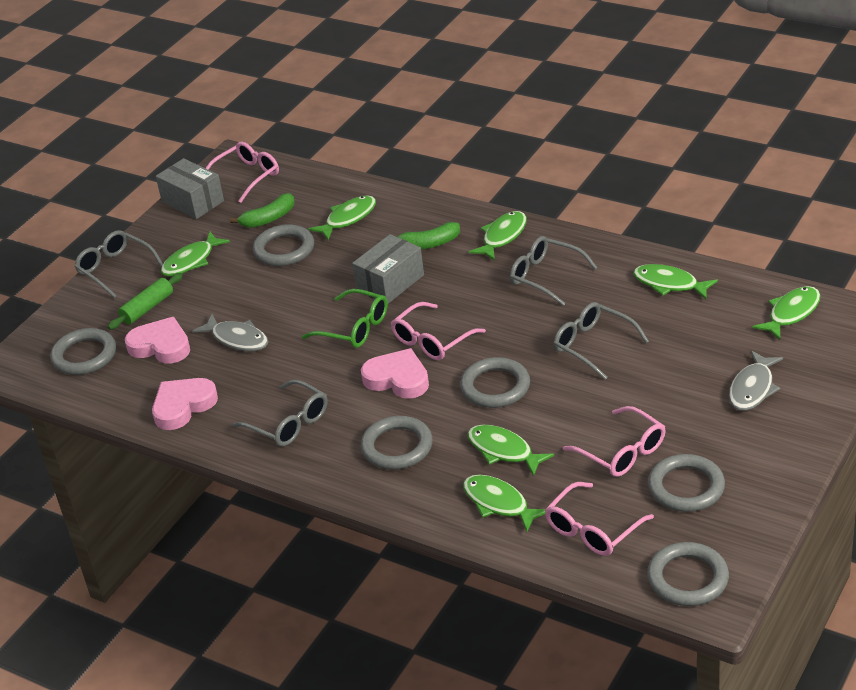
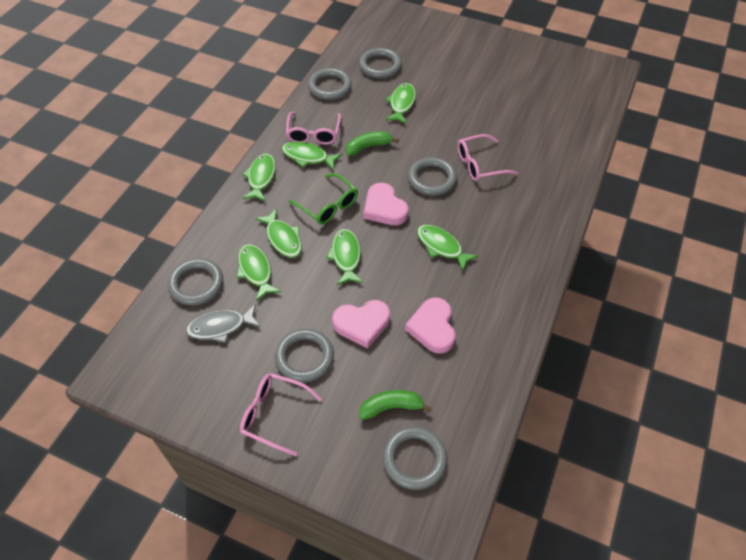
green rolling pin: [108,273,183,330] = 1 -> none = 0
grey box: [156,158,224,219] [352,234,424,304] = 2 -> none = 0
grey fish: [193,314,268,351] [729,350,783,411] = 2 -> [186,304,260,343] = 1
grey glasses: [74,230,163,298] [232,380,328,446] [510,236,598,306] [554,302,649,380] = 4 -> none = 0
pink glasses: [206,142,279,203] [391,302,486,360] [545,482,654,556] [563,406,666,477] = 4 -> [240,373,322,456] [286,112,341,145] [457,134,518,181] = 3

